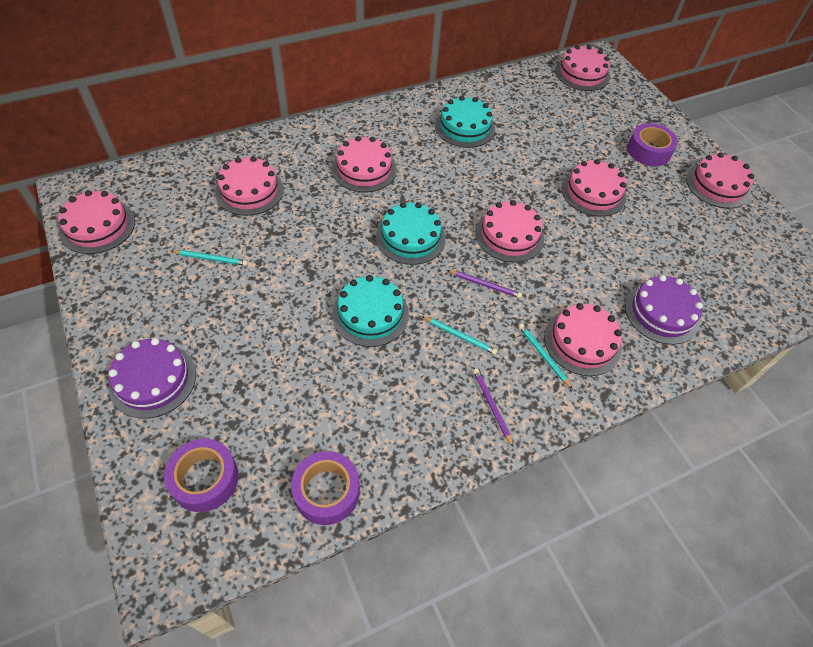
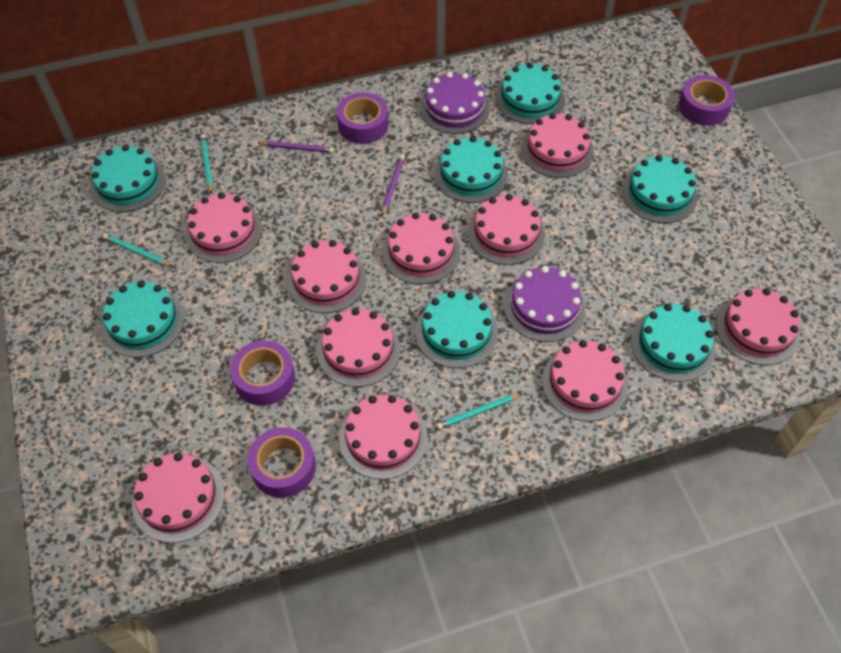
pink cake: [58,190,135,254] [215,156,284,216] [332,136,397,192] [475,200,544,263] [544,303,622,376] [555,45,610,91] [561,159,627,217] [686,152,754,208] = 8 -> [132,453,225,543] [185,192,262,263] [287,240,366,313] [317,308,400,387] [339,394,428,480] [382,213,460,284] [468,194,545,265] [521,113,594,178] [542,340,628,421] [716,288,800,365] = 10
purple tape: [164,439,239,512] [291,451,360,525] [627,123,678,166] = 3 -> [230,340,295,406] [248,427,316,498] [337,92,389,144] [678,75,735,126] = 4
turquoise cake: [332,275,409,347] [376,202,446,265] [435,96,495,148] = 3 -> [90,145,166,212] [101,281,185,358] [415,291,498,368] [434,136,508,203] [495,63,565,124] [622,155,698,223] [631,304,716,382] = 7

